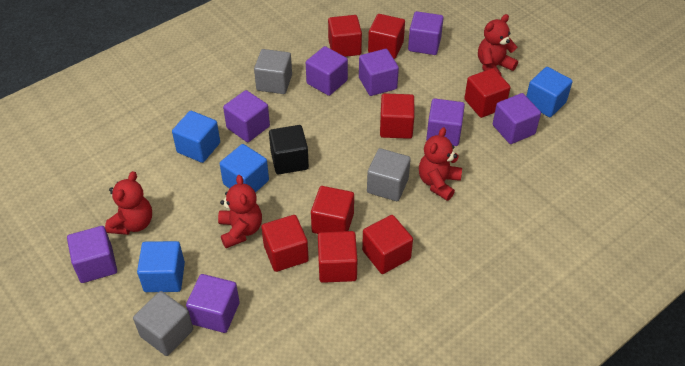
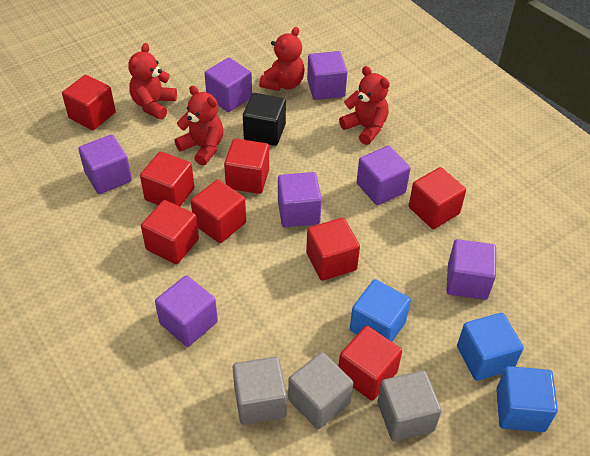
blue cube: [137,241,185,292] [172,111,220,163] [220,144,269,193] [526,67,573,117] = 4 -> [350,279,411,342] [457,313,524,381] [496,366,558,432] = 3
purple cube: [67,226,117,283] [186,274,240,333] [223,90,270,142] [306,46,348,96] [359,49,399,96] [408,11,444,55] [426,98,465,146] [493,93,541,144] = 8 -> [78,135,132,194] [155,275,218,347] [204,58,252,112] [278,172,322,227] [307,51,348,100] [357,145,411,205] [446,239,496,300] = 7

